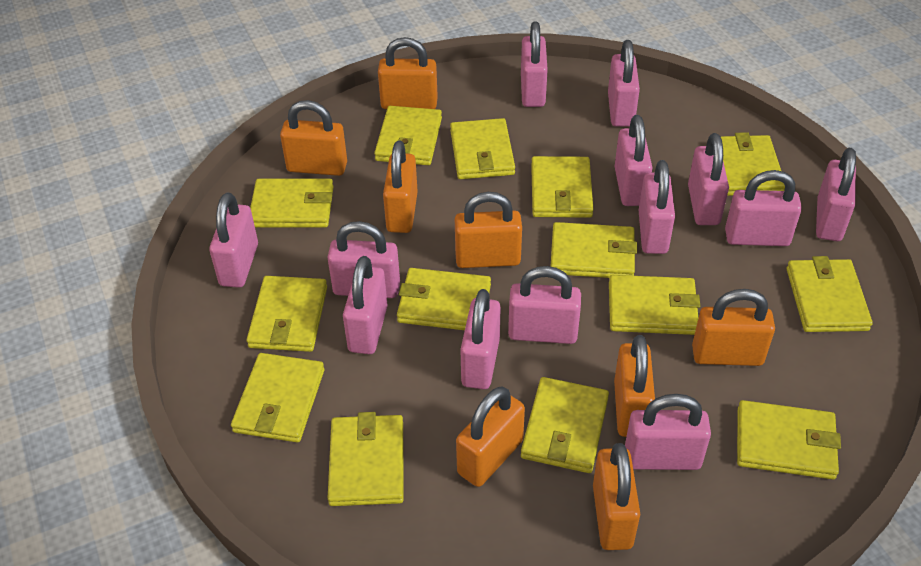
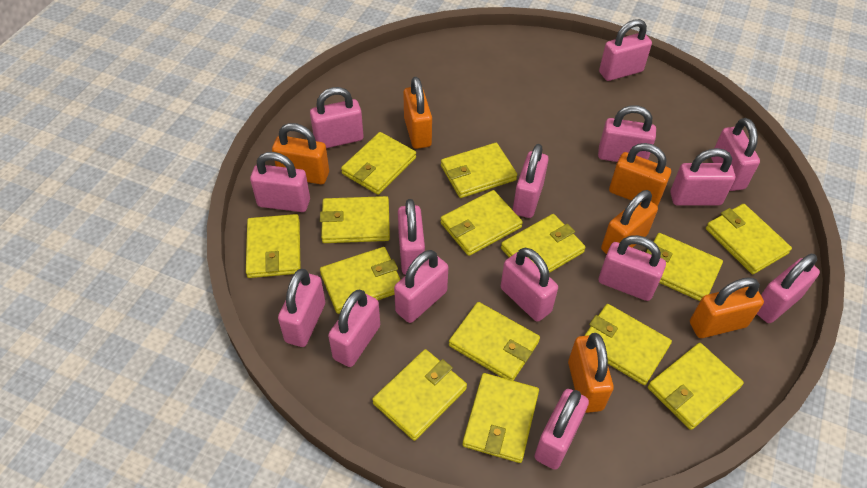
orange padlock: [280,100,347,176] [378,37,438,109] [383,141,418,233] [455,192,522,268] [456,387,525,487] [593,443,640,550] [614,335,655,437] [692,289,775,366] = 8 -> [272,123,329,184] [403,77,432,149] [568,333,614,413] [601,190,658,254] [609,143,671,206] [690,277,764,338] = 6
pink padlock: [209,193,258,288] [327,221,400,298] [343,256,388,354] [460,289,500,389] [508,266,581,344] [521,21,548,107] [608,40,640,127] [615,115,653,206] [625,394,711,470] [639,160,675,254] [688,133,729,225] [725,170,802,246] [816,148,856,241] = 13 -> [250,152,310,212] [278,269,325,347] [310,87,363,148] [328,290,380,367] [394,250,448,323] [398,199,425,275] [501,248,558,322] [513,144,548,218] [535,389,589,470] [598,105,656,162] [599,19,652,81] [599,235,666,301] [670,148,735,206] [711,118,760,191] [757,254,820,323] = 15

